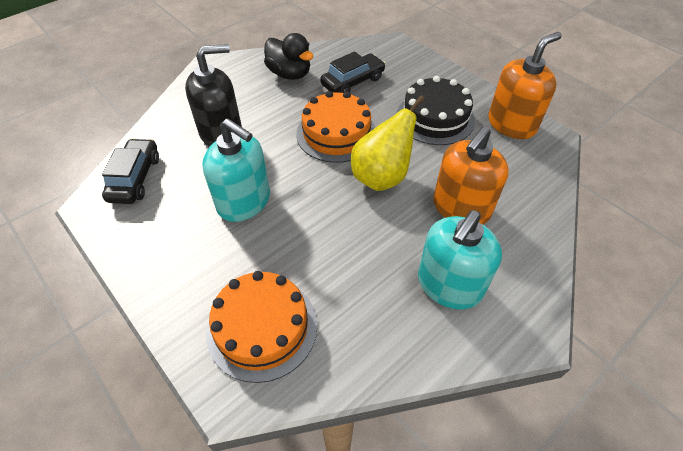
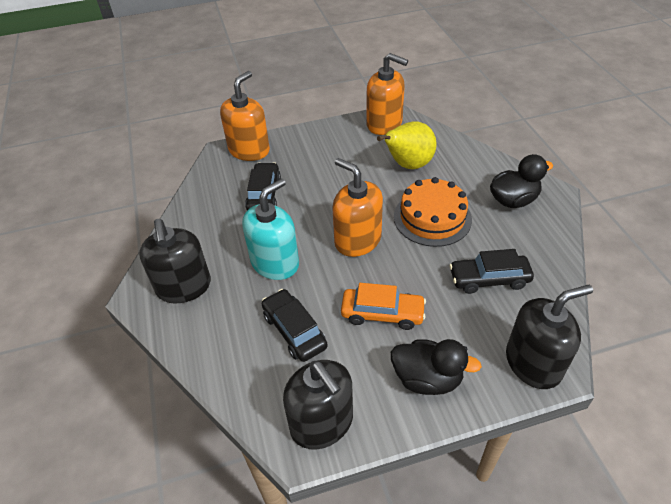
black cake: [397,76,475,145] = 1 -> none = 0
black car: [102,138,159,204] [320,51,386,93] = 2 -> [245,163,281,210] [262,289,327,362] [449,249,534,294] = 3
black duck: [264,33,313,80] = 1 -> [391,339,482,395] [490,154,553,208] = 2
black soap dispenser: [185,44,242,147] = 1 -> [139,219,211,304] [283,360,353,449] [506,285,593,389] = 3
orange cake: [206,271,317,383] [296,91,376,163] = 2 -> [394,177,472,247] = 1
orange car: none = 0 -> [341,283,426,330] = 1
orange soap dispenser: [433,126,509,224] [488,32,562,139] = 2 -> [220,71,270,161] [332,158,383,257] [366,53,408,135] = 3
turquoise soap dispenser: [202,118,270,222] [418,210,502,310] = 2 -> [242,179,299,280] = 1

